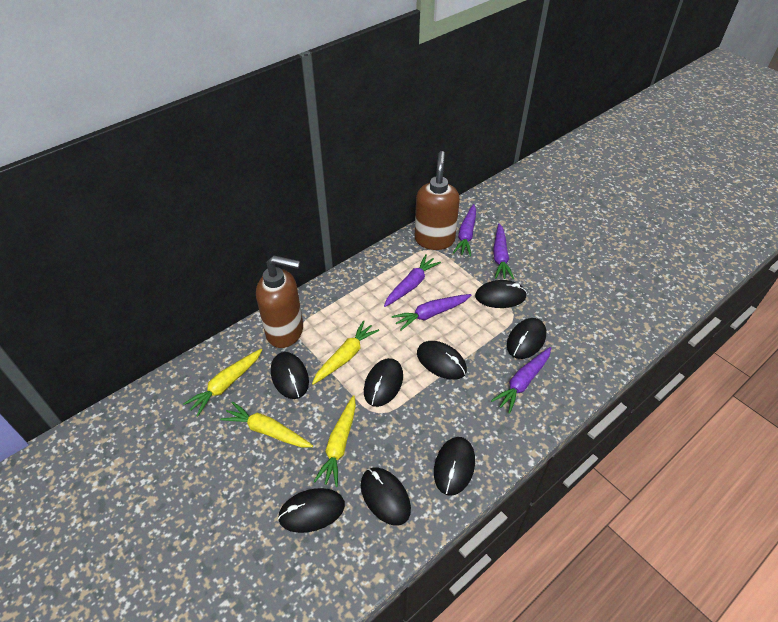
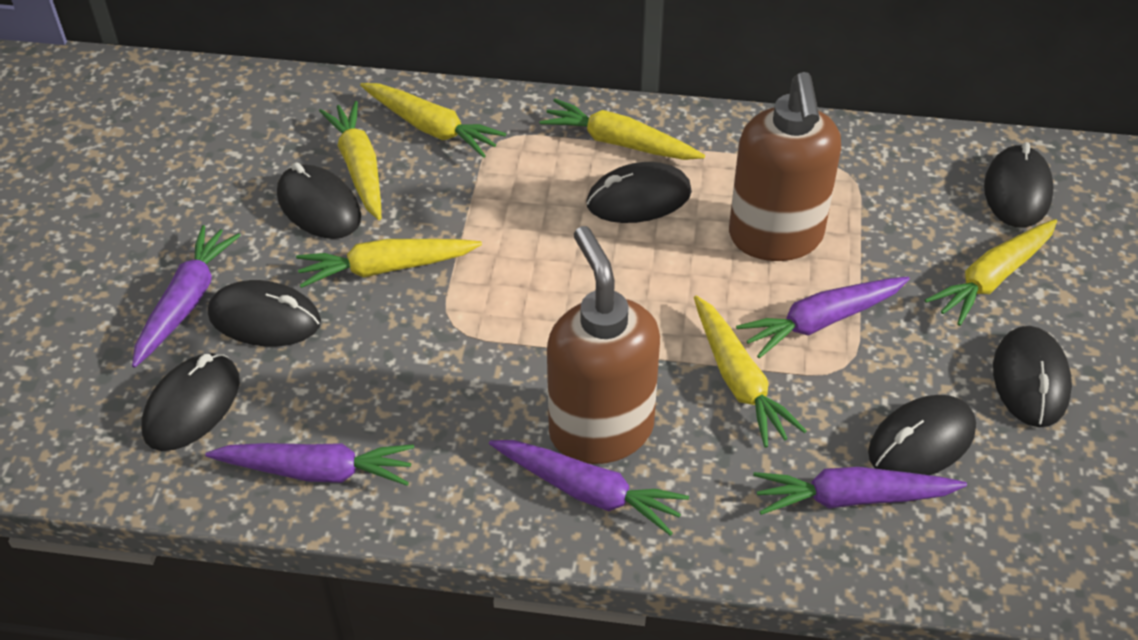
black mouse: [271,352,309,399] [278,488,345,533] [361,468,411,525] [364,358,403,407] [417,341,467,380] [434,437,475,496] [475,280,527,308] [507,318,546,359] = 8 -> [141,353,240,451] [208,280,321,347] [277,162,361,239] [586,162,692,223] [868,395,976,475] [984,142,1054,228] [993,326,1072,427] = 7
yellow carrot: [183,349,262,416] [220,402,313,447] [312,320,379,385] [314,395,356,487] = 4 -> [296,239,482,288] [319,101,381,220] [360,83,506,158] [540,99,705,160] [694,296,807,447] [925,219,1057,326] = 6

